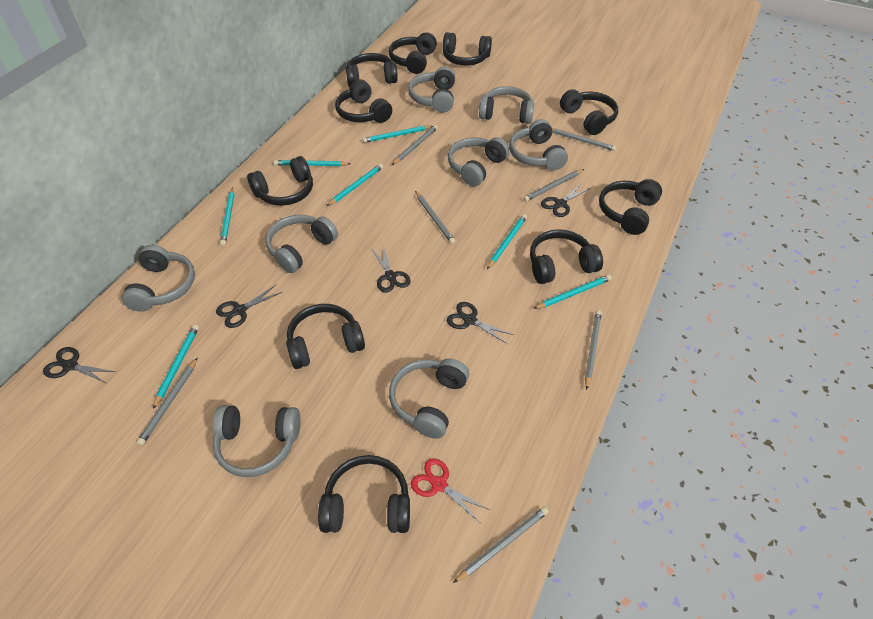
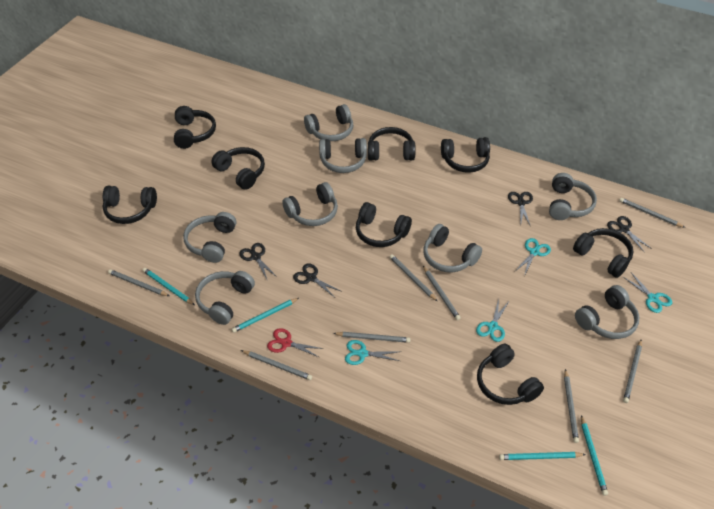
black headphones: [247,156,313,206] [286,304,365,369] [318,455,410,533] [335,79,392,123] [346,53,398,87] [389,32,437,74] [443,32,492,65] [530,229,603,284] [560,89,618,135] [599,179,662,235] = 10 -> [103,186,157,224] [174,106,216,149] [211,147,265,190] [356,202,412,247] [368,127,416,161] [441,137,490,173] [477,344,544,405] [573,228,633,278] = 8
black scissors: [43,347,115,383] [216,285,282,328] [372,245,410,293] [447,302,514,344] [541,184,590,217] = 5 -> [239,243,277,281] [293,263,342,297] [508,192,533,227] [607,216,652,253] = 4
grey pencil: [137,358,198,446] [392,125,438,165] [415,191,455,244] [453,506,549,583] [524,169,584,202] [552,128,616,151] [585,310,602,390] = 7 -> [108,269,169,296] [241,350,312,380] [333,332,411,343] [390,255,437,301] [423,266,460,320] [564,369,579,443] [619,198,686,228] [623,340,642,403] = 8
turquoise pencil: [153,325,199,409] [220,188,234,246] [274,160,351,166] [327,164,383,206] [363,126,433,143] [487,214,527,269] [534,275,612,309] = 7 -> [143,268,195,305] [232,298,299,333] [499,452,586,460] [581,415,608,496] = 4
turquoise scissors: none = 0 -> [345,340,399,365] [476,299,508,342] [515,238,551,276] [623,274,672,313] = 4

